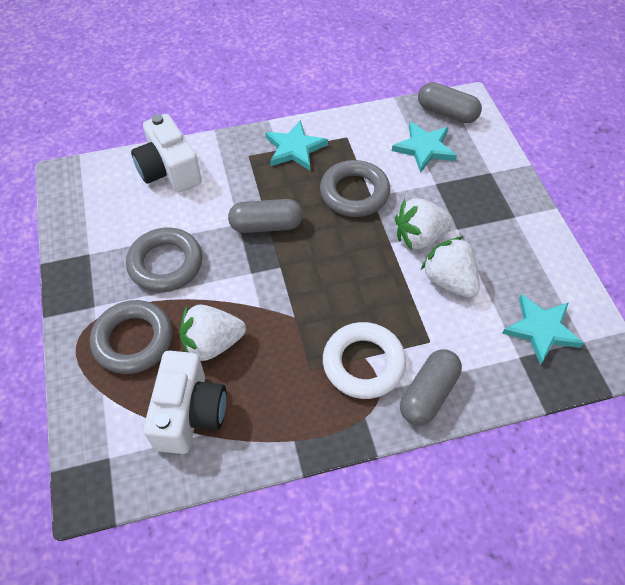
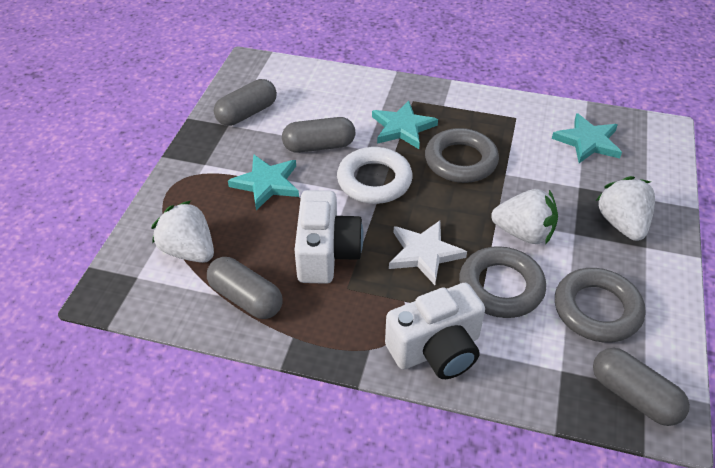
grey capsule: [228,199,303,233] [400,349,462,426] [418,82,482,123] = 3 -> [207,257,283,319] [214,79,277,126] [282,117,355,153] [593,348,690,426] = 4
white star: none = 0 -> [389,221,467,285] = 1

